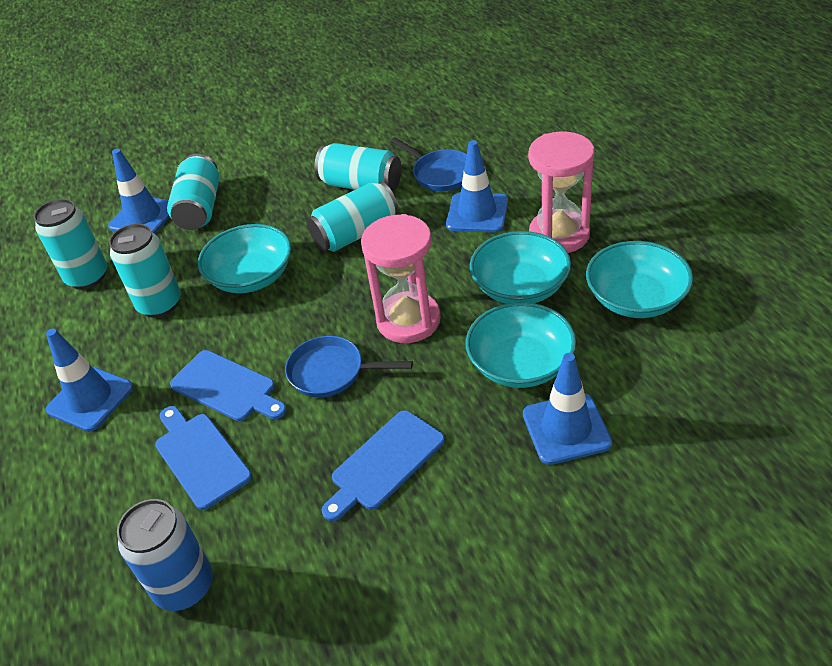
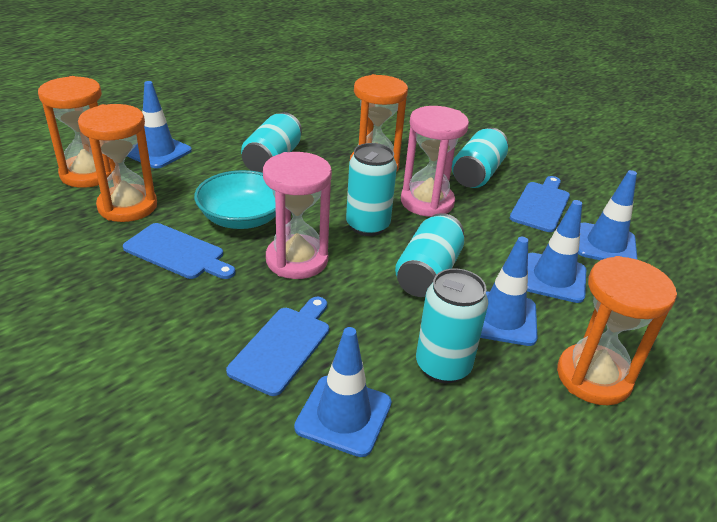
blue can: [117,499,213,611] = 1 -> none = 0
blue pan: [285,336,413,398] [391,138,467,191] = 2 -> none = 0
blue traffic cone: [46,329,133,432] [108,149,170,234] [446,140,508,233] [523,353,612,465] = 4 -> [127,81,192,169] [294,327,391,457] [480,237,538,346] [527,200,586,303] [578,170,638,260] = 5
orange hourglass: none = 0 -> [38,76,111,188] [78,104,157,222] [350,74,408,173] [557,256,677,405] = 4
turquoise bowl: [198,224,291,293] [466,302,576,388] [470,231,571,304] [586,241,693,318] = 4 -> [194,170,276,229] = 1

